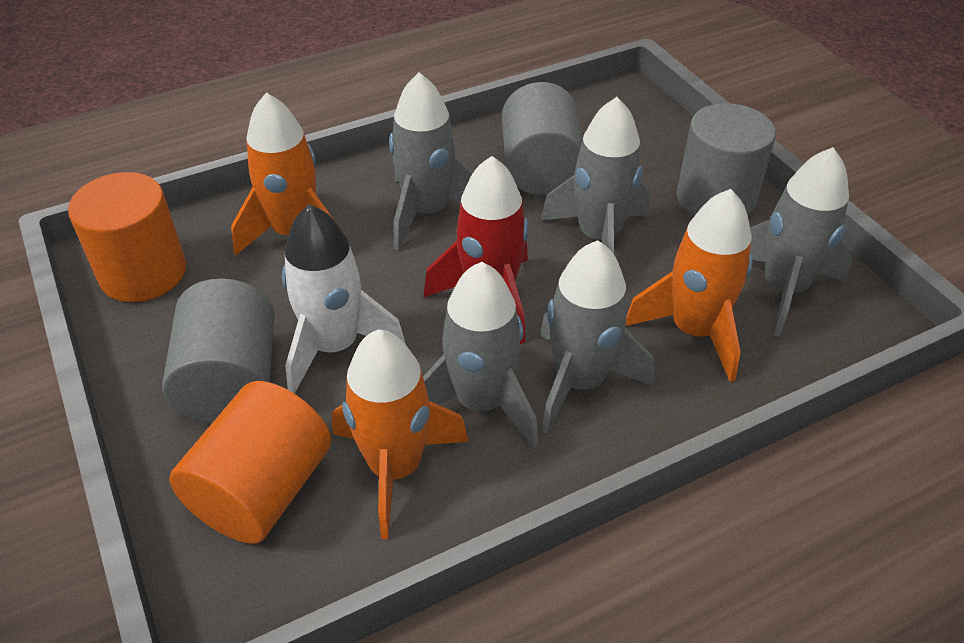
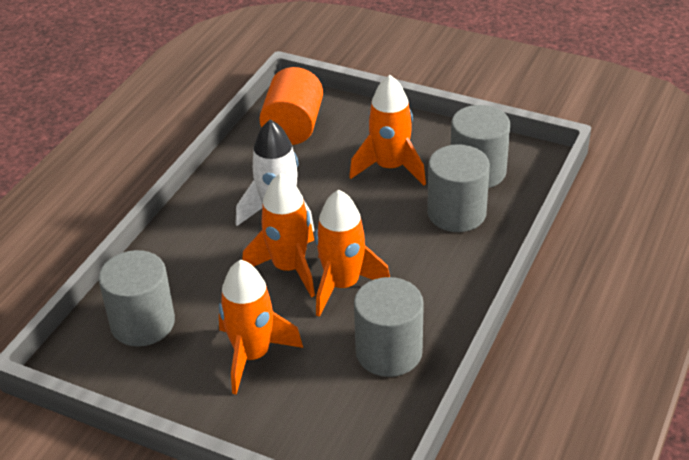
grey cylinder: [162,278,274,423] [502,82,582,196] [677,103,776,216] = 3 -> [98,250,175,347] [354,277,424,377] [427,144,490,232] [451,105,510,188] = 4
grey rocket: [389,72,473,250] [423,262,539,448] [540,240,654,434] [541,97,650,254] [750,147,853,337] = 5 -> none = 0
orange cylinder: [68,172,186,302] [169,381,331,544] = 2 -> [259,67,323,145] = 1
orange rocket: [231,92,338,256] [332,329,469,539] [626,189,753,382] = 3 -> [219,259,303,395] [242,173,315,297] [315,190,390,317] [349,75,426,186] = 4
red rocket: [423,156,529,344] = 1 -> none = 0

